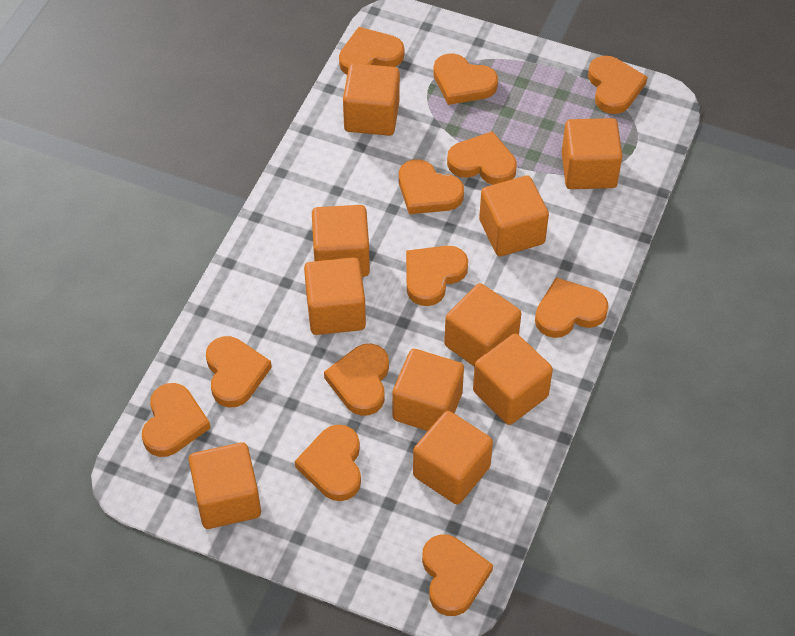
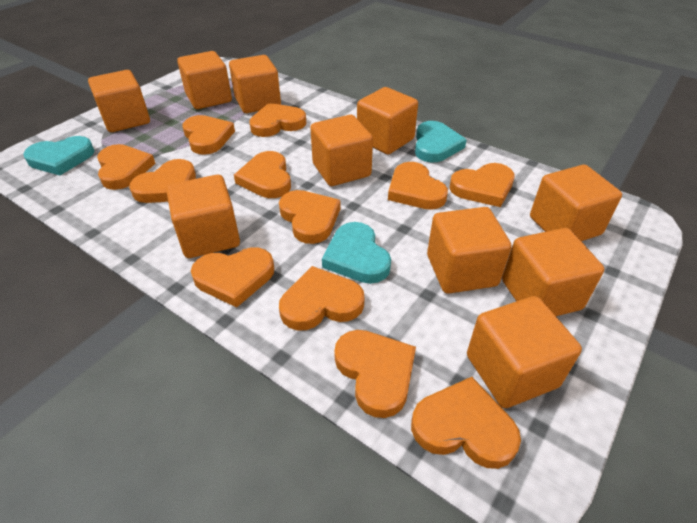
turquoise heart: none = 0 -> [23,136,94,175] [322,222,391,284] [415,121,467,162] = 3

